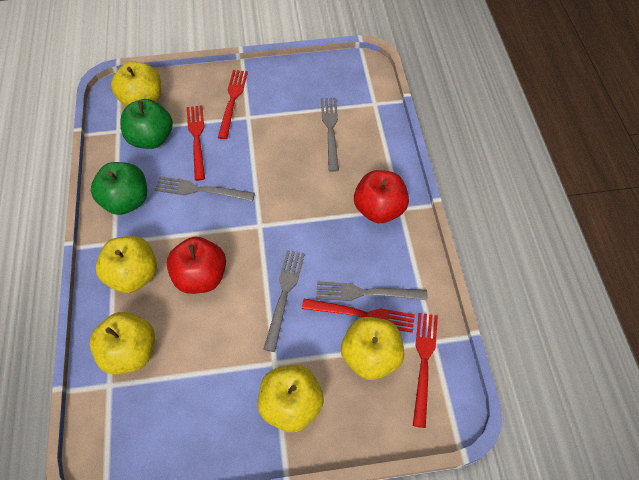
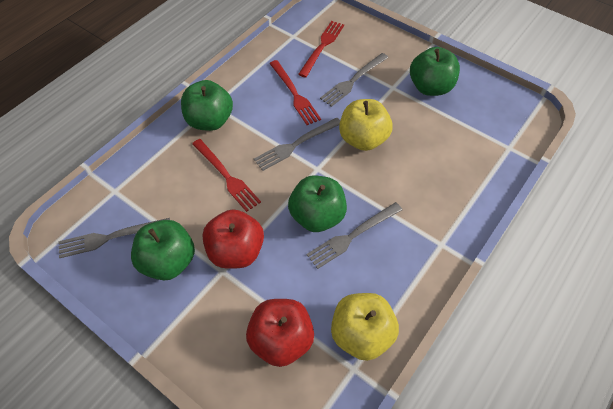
green apple: [91,162,147,215] [120,99,173,149] = 2 -> [131,220,195,280] [181,80,233,131] [288,176,347,232] [410,47,460,96] = 4
red fork: [187,105,205,181] [218,70,248,139] [302,299,415,333] [413,313,438,428] = 4 -> [192,139,261,212] [269,60,321,125] [298,21,344,78] = 3
yellow apple: [89,312,155,375] [96,236,157,293] [111,62,161,106] [258,365,324,432] [341,317,404,380] = 5 -> [331,293,399,361] [339,99,393,151] = 2

